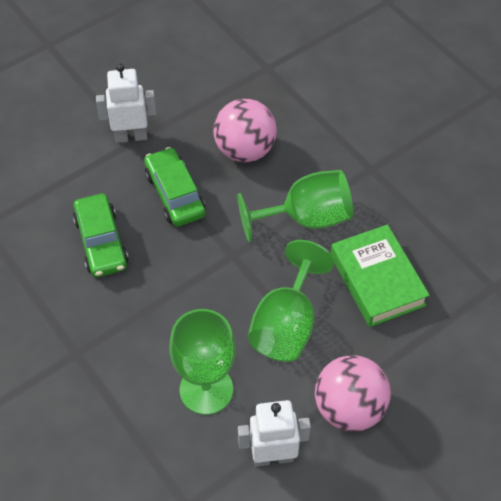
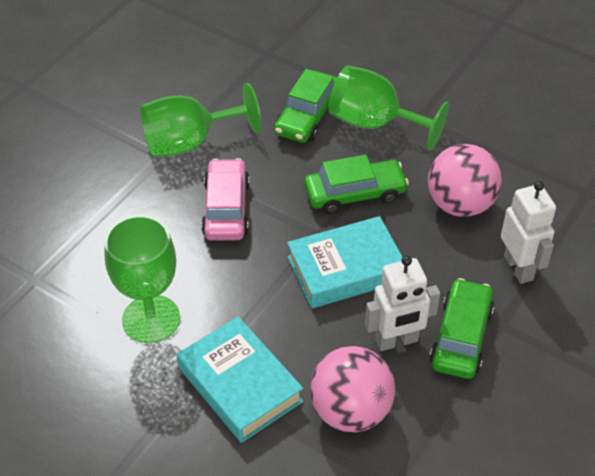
green book: [330,224,430,327] = 1 -> none = 0
green car: [73,194,129,277] [144,147,206,227] = 2 -> [274,69,337,143] [304,155,409,214] [430,278,494,379] = 3
pink car: none = 0 -> [201,158,250,241] = 1
turquoise book: none = 0 -> [177,317,303,443] [287,216,403,308] = 2

